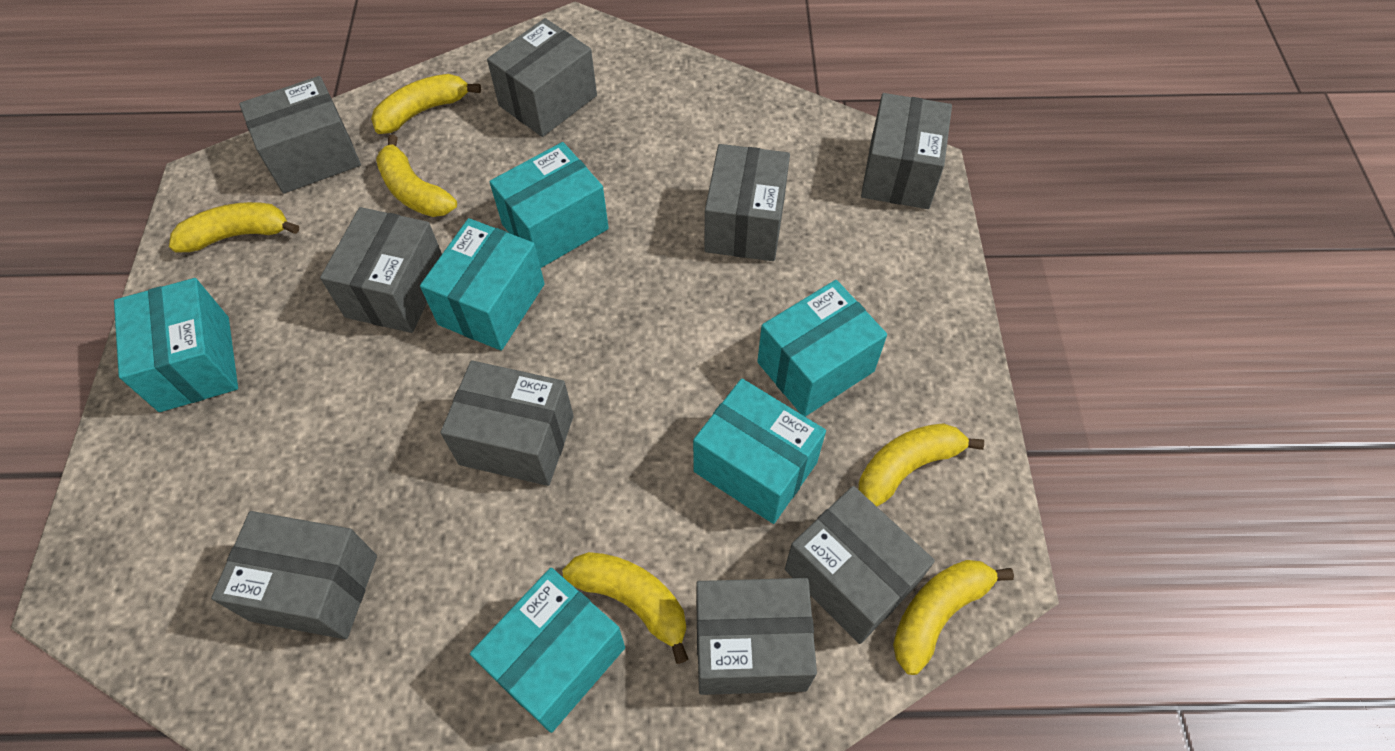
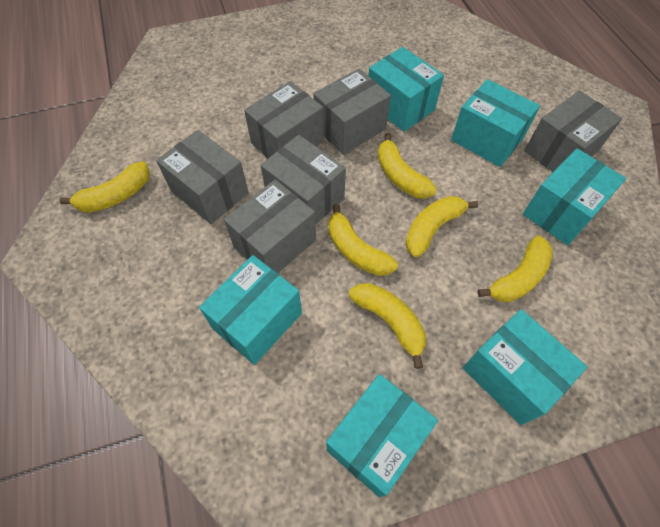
grey box: [211,511,377,639] [239,76,361,194] [320,207,442,333] [440,360,574,486] [487,18,597,137] [696,578,817,695] [704,144,790,261] [785,486,935,644] [861,93,952,209] = 9 -> [156,130,249,224] [224,180,316,273] [244,81,324,158] [260,135,346,224] [313,69,391,155] [525,90,622,172] = 6

